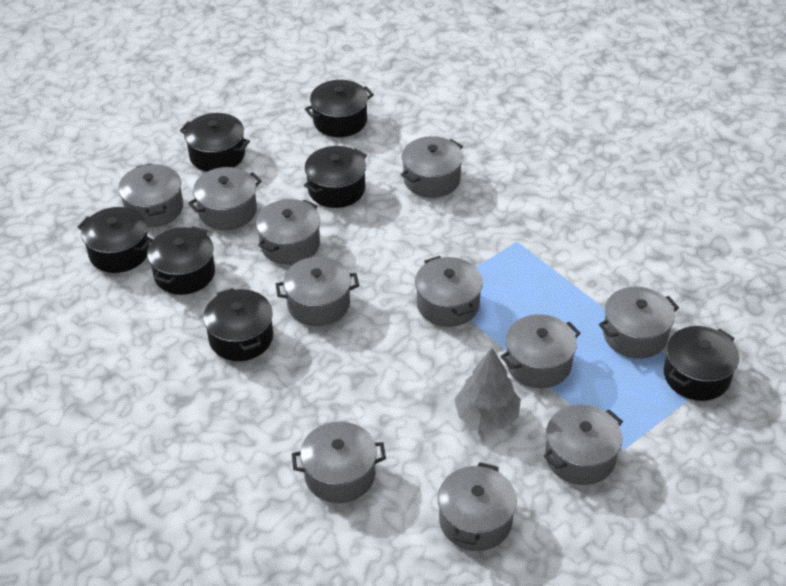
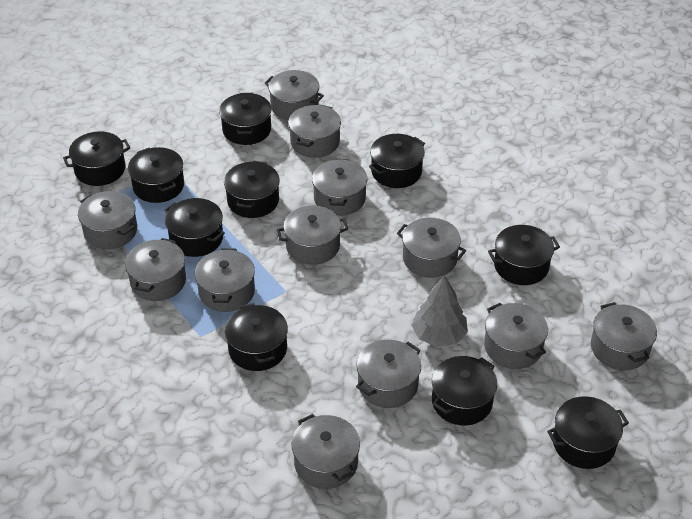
black pot: [78,207,153,273] [147,226,215,295] [180,113,250,172] [203,288,273,361] [304,80,374,137] [304,146,367,208] [664,326,739,401] = 7 -> [63,131,131,186] [128,147,184,203] [164,198,225,257] [219,93,272,145] [224,161,280,218] [225,303,288,371] [369,134,425,188] [432,356,497,426] [488,225,560,285] [547,396,629,469] = 10
grey pot: [118,163,183,227] [188,167,262,230] [256,199,320,265] [276,257,359,326] [292,422,386,503] [401,136,463,198] [415,256,483,327] [438,462,517,551] [500,314,581,388] [544,405,623,485] [599,287,679,359] = 11 -> [78,191,137,249] [125,238,186,301] [195,248,255,312] [264,70,324,120] [277,205,348,265] [288,104,341,158] [292,414,360,489] [312,159,367,216] [356,340,421,408] [397,218,466,278] [484,303,548,369] [591,302,657,370] = 12

